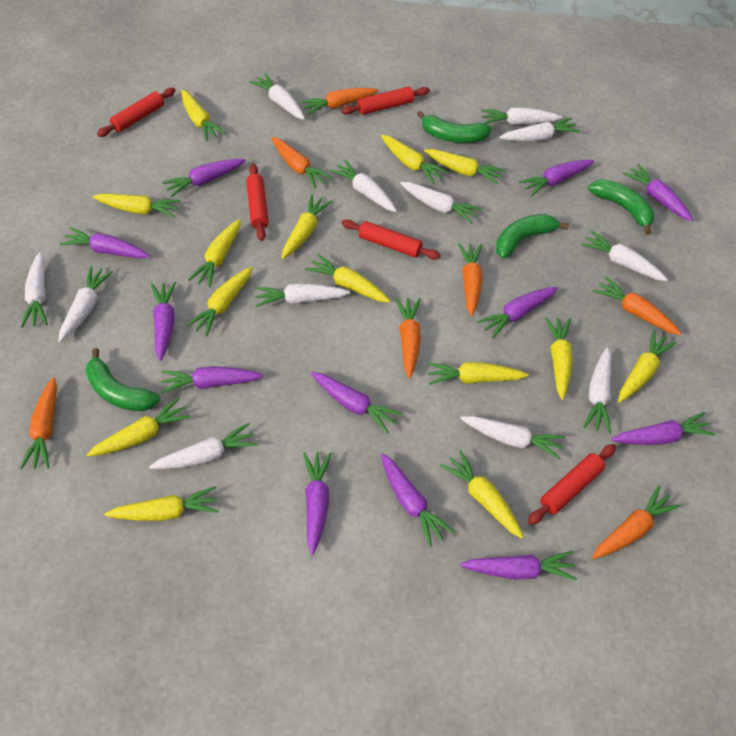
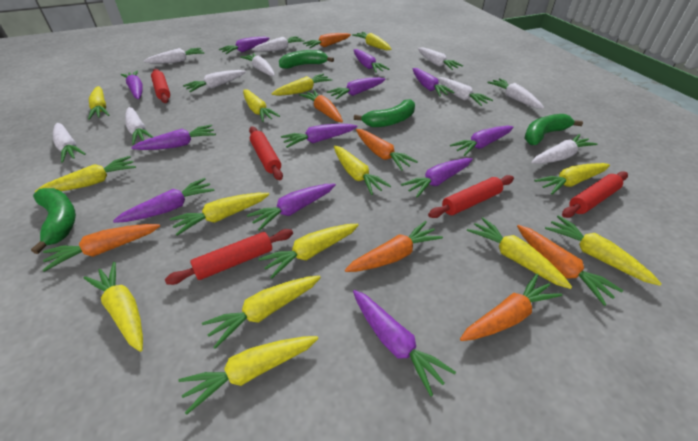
white carrot: [21,252,48,328] [58,266,113,342] [149,423,258,469] [249,73,305,120] [255,283,350,307] [329,160,397,212] [400,182,482,224] [460,416,565,460] [481,107,563,125] [499,117,580,141] [581,230,668,281] [583,348,611,433] = 12 -> [53,123,86,163] [125,107,153,145] [144,48,204,64] [183,70,246,92] [240,53,275,76] [252,36,304,52] [418,47,463,70] [437,77,493,106] [487,78,544,109] [531,134,597,164] = 10

